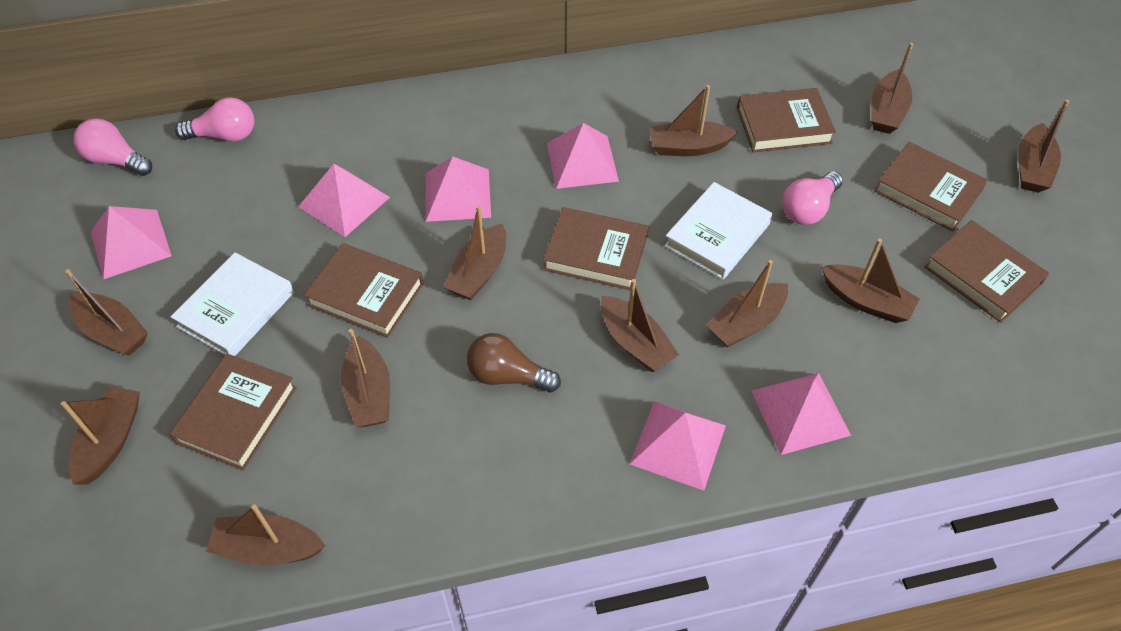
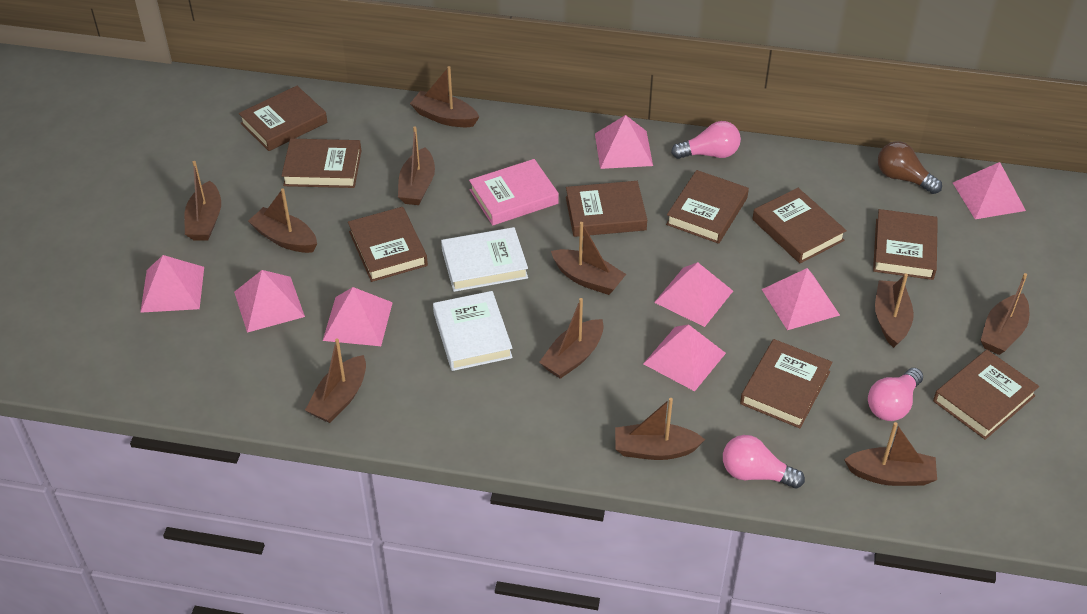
brown book: [169,353,297,470] [304,243,424,338] [543,207,649,290] [737,88,836,153] [874,142,988,232] [924,220,1049,323] = 6 -> [239,86,327,151] [281,139,361,188] [348,207,428,282] [566,181,647,237] [666,170,749,244] [740,339,832,428] [752,188,847,263] [873,209,938,280] [933,350,1039,440] = 9
pink book: none = 0 -> [469,159,559,226] = 1
pink pyramid: [91,206,172,280] [298,164,390,237] [425,157,491,222] [547,123,619,189] [630,401,726,491] [751,373,851,455] = 6 -> [140,255,204,313] [234,270,305,333] [323,287,393,346] [595,115,653,169] [643,324,726,391] [654,262,733,327] [762,268,840,330] [953,162,1026,219] = 8

